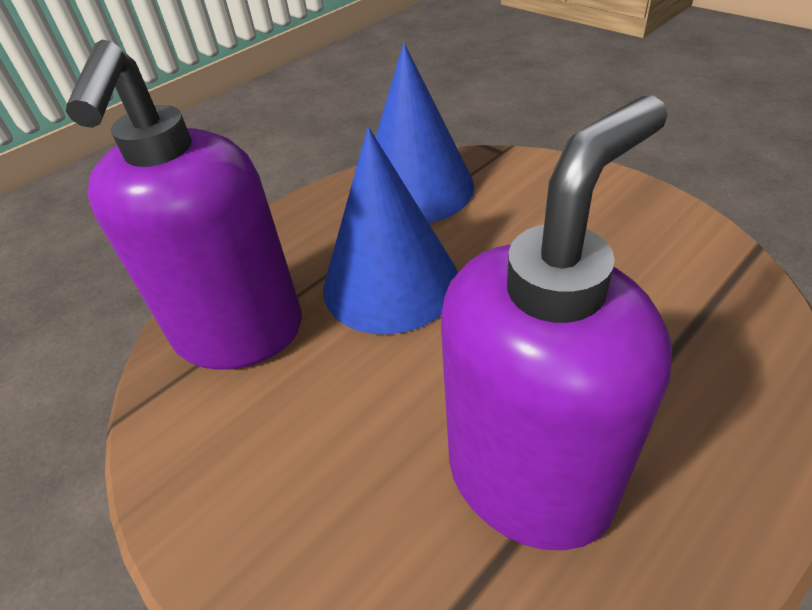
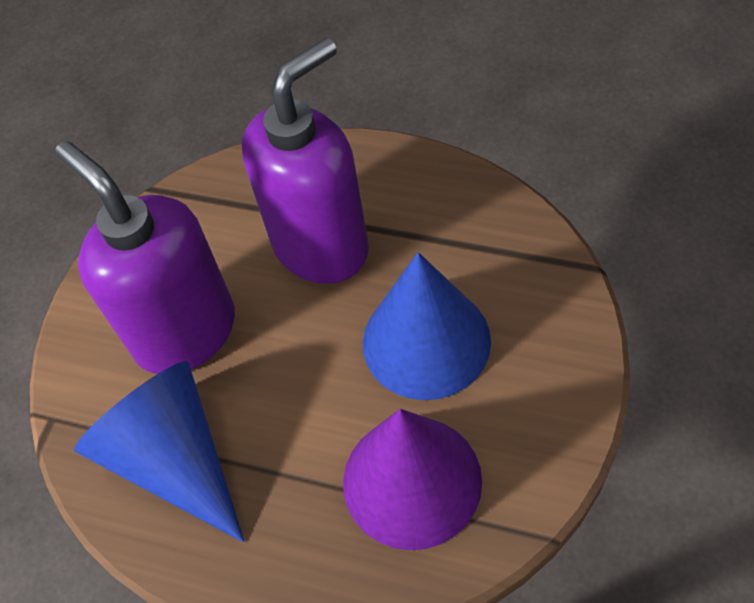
purple cone: none = 0 -> [343,409,482,550] = 1

